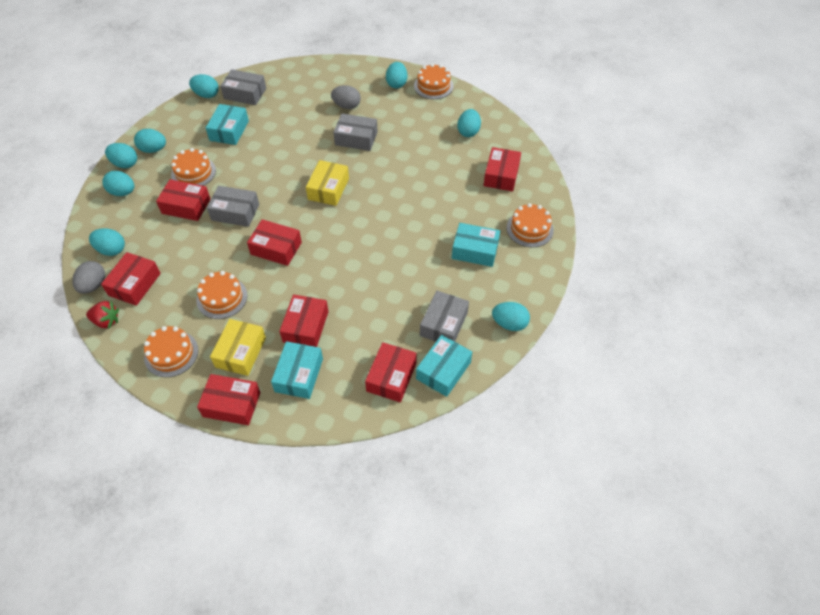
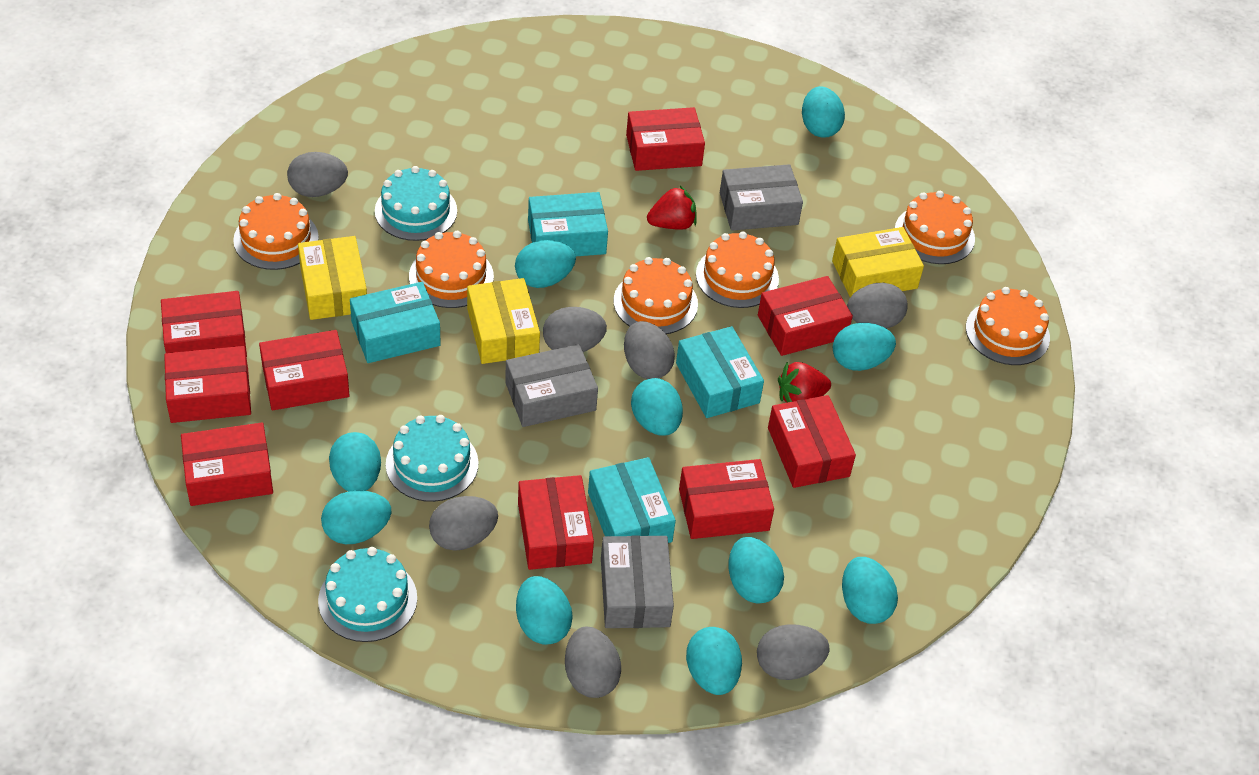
grey box: [207,186,259,227] [220,69,266,105] [333,114,378,151] [420,291,469,342] = 4 -> [505,344,598,427] [601,535,674,628] [720,164,803,231] = 3
grey egg: [72,261,105,294] [331,85,361,109] = 2 -> [287,152,348,197] [429,496,498,551] [543,307,607,352] [565,627,621,698] [624,321,675,379] [757,624,830,680] [847,283,908,329] = 7
orange cake: [144,326,198,377] [171,148,216,186] [196,271,247,319] [414,64,454,99] [507,203,554,247] = 5 -> [233,193,319,270] [409,231,494,308] [614,257,698,334] [696,231,779,308] [895,191,975,264] [966,287,1050,365] = 6
red box: [101,252,161,306] [156,179,210,221] [197,374,261,425] [247,219,302,266] [279,294,329,347] [365,342,417,402] [484,147,521,192] = 7 -> [161,291,247,357] [164,346,251,423] [181,423,273,506] [259,330,350,410] [518,475,594,570] [626,107,705,171] [679,459,774,539] [758,276,853,356] [768,395,856,488] = 9
red strawberry: [86,301,119,329] = 1 -> [647,186,697,230] [778,362,831,403] = 2
turquoise cake: none = 0 -> [318,547,417,642] [375,166,457,241] [386,415,479,502] = 3
turquoise egg: [89,228,125,256] [102,171,134,196] [105,143,137,168] [134,129,166,153] [189,74,219,98] [386,62,408,88] [457,109,481,137] [492,302,530,331] = 8 -> [321,490,392,544] [329,432,381,491] [515,240,576,288] [516,576,573,645] [631,378,683,436] [686,627,742,695] [729,537,784,604] [802,86,845,138] [833,323,896,371] [842,557,898,624] = 10
yellow box: [210,319,266,376] [306,160,349,206] = 2 -> [298,236,367,320] [467,278,540,364] [832,227,924,297] = 3

